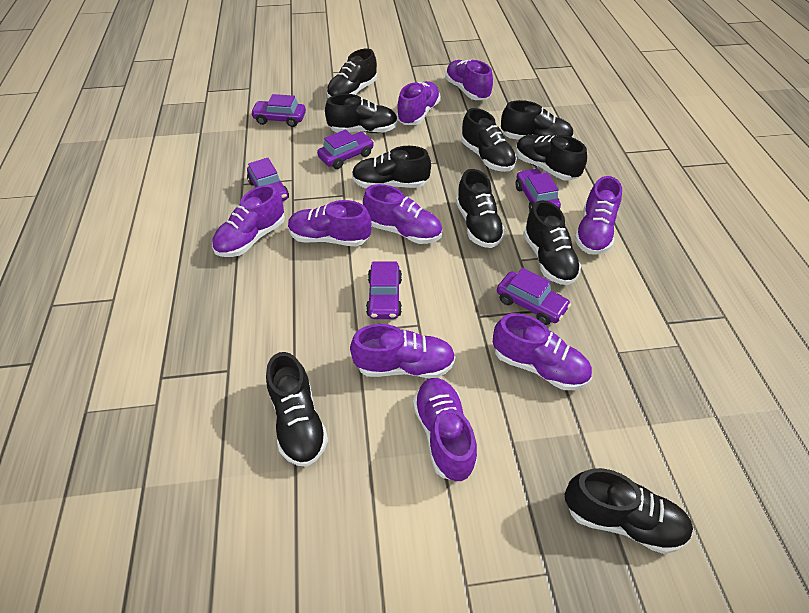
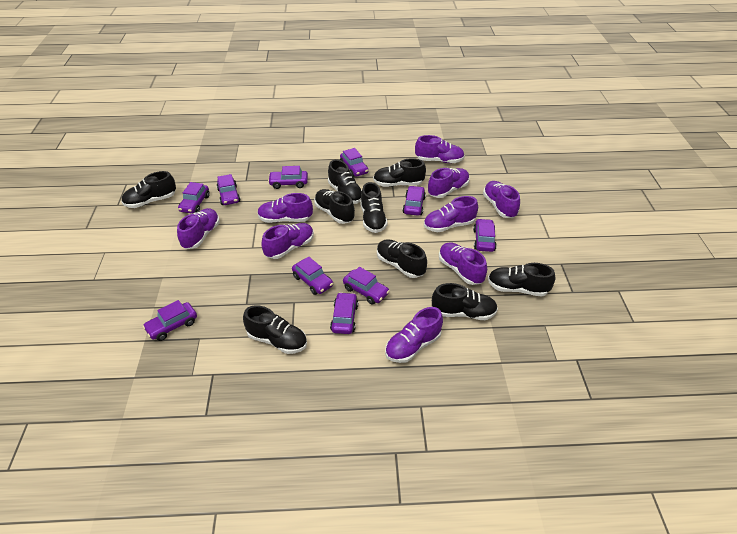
black shoe: [266,352,328,467] [325,94,398,133] [327,49,377,98] [352,146,431,188] [456,169,506,248] [461,108,517,172] [501,100,574,140] [516,135,587,181] [523,200,581,285] [564,468,693,554] = 10 -> [121,171,176,208] [243,305,307,354] [314,189,355,224] [328,160,362,204] [360,182,388,233] [373,158,426,187] [377,239,427,278] [432,283,498,320] [488,263,555,297] = 9
purple car: [247,158,289,201] [250,94,306,127] [317,129,374,169] [366,261,402,319] [497,268,571,325] [516,169,561,211] = 6 -> [143,300,197,341] [178,182,210,214] [216,174,241,205] [268,166,308,189] [292,257,333,295] [330,292,358,334] [340,148,368,177] [343,267,390,305] [403,186,426,216] [473,219,497,252] = 10

